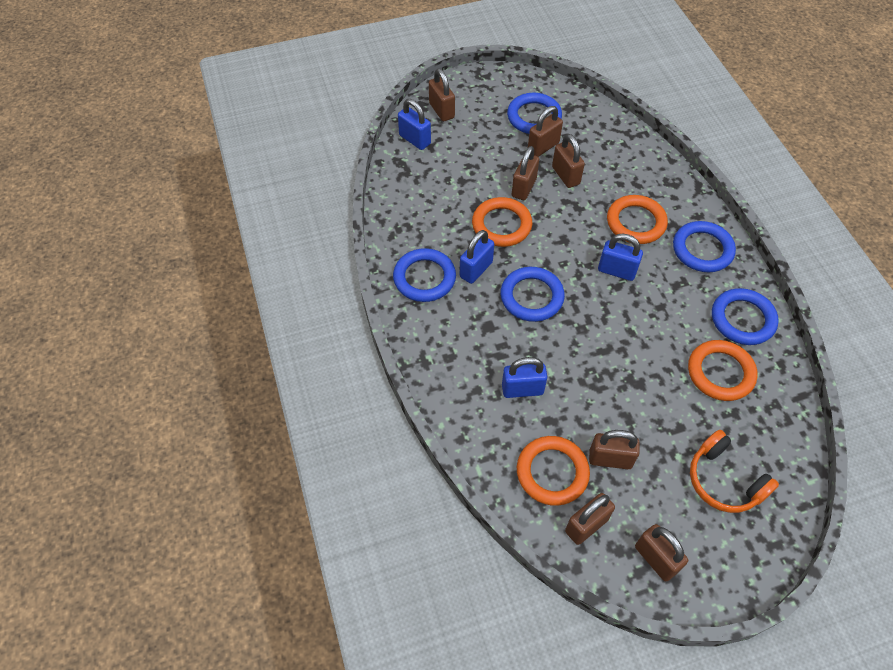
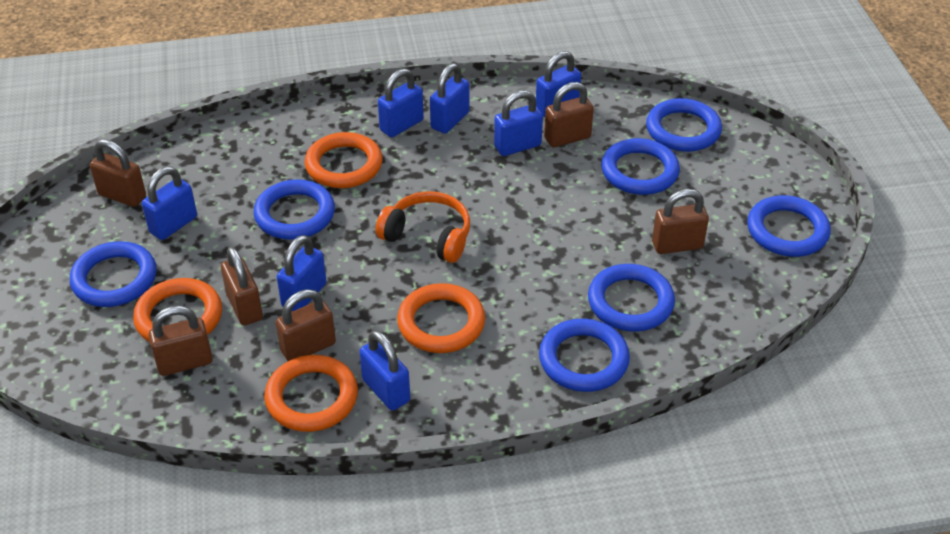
blue padlock: [398,99,431,150] [460,230,494,284] [502,357,547,398] [598,234,643,281] = 4 -> [142,166,197,240] [277,235,327,311] [359,330,410,411] [378,69,424,137] [430,63,469,134] [494,90,543,156] [536,51,581,117] = 7
blue ring: [393,248,456,302] [501,267,565,322] [507,93,562,134] [673,221,736,272] [712,288,779,345] = 5 -> [70,241,156,307] [254,179,335,240] [539,319,630,392] [588,264,675,331] [601,138,680,195] [646,98,722,152] [747,195,831,257] = 7
brown padlock: [429,68,455,121] [512,146,539,200] [528,106,563,157] [552,134,585,188] [565,493,615,545] [589,430,640,469] [635,524,688,581] = 7 -> [90,139,146,207] [148,306,213,376] [221,246,263,325] [276,289,336,361] [544,82,594,147] [652,189,709,254] = 6

